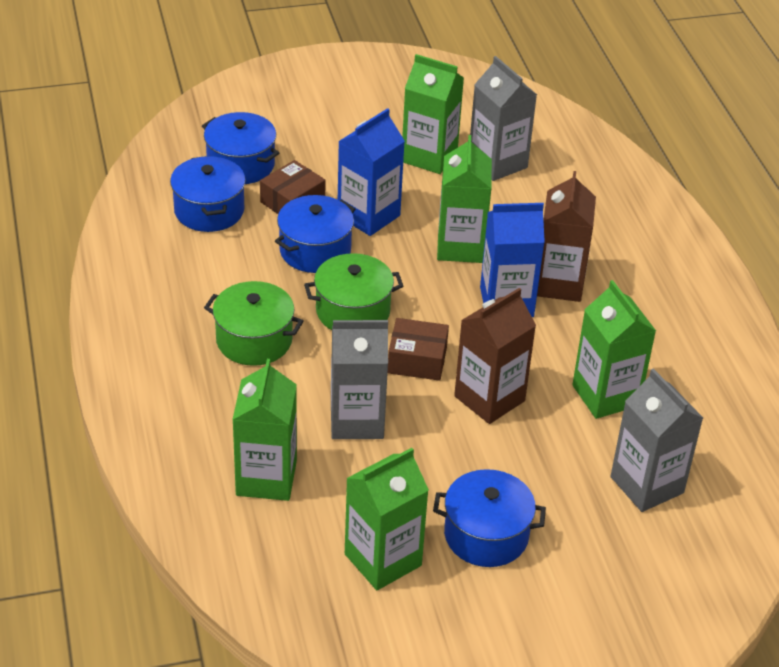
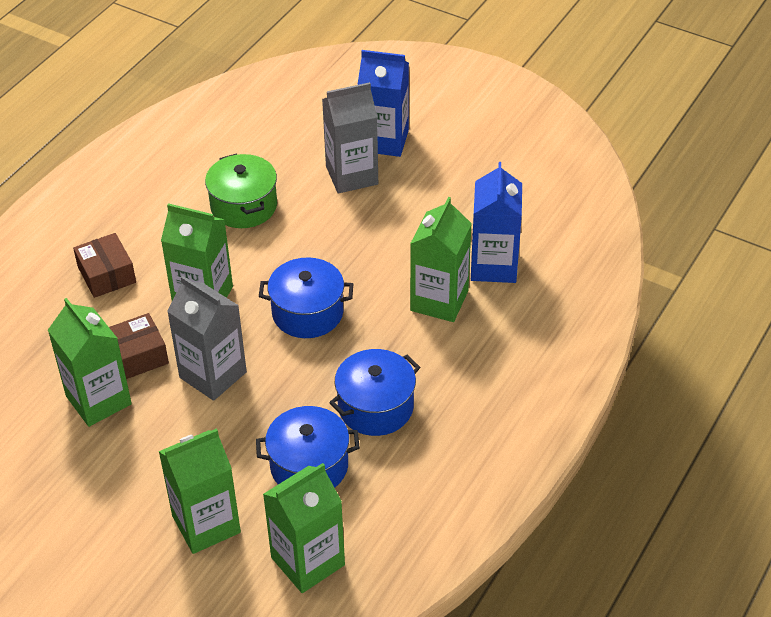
blue pot: [170,156,246,232] [202,112,279,184] [275,195,355,273] [433,469,546,567] = 4 -> [256,406,360,488] [259,257,353,338] [329,349,420,436] = 3
brown carton: [454,288,536,424] [537,171,596,302] = 2 -> none = 0
green pot: [204,281,304,366] [304,253,403,330] = 2 -> [205,153,277,228] = 1
grey carton: [331,320,388,439] [470,56,537,181] [611,368,703,512] = 3 -> [167,276,247,401] [322,82,378,193] = 2

